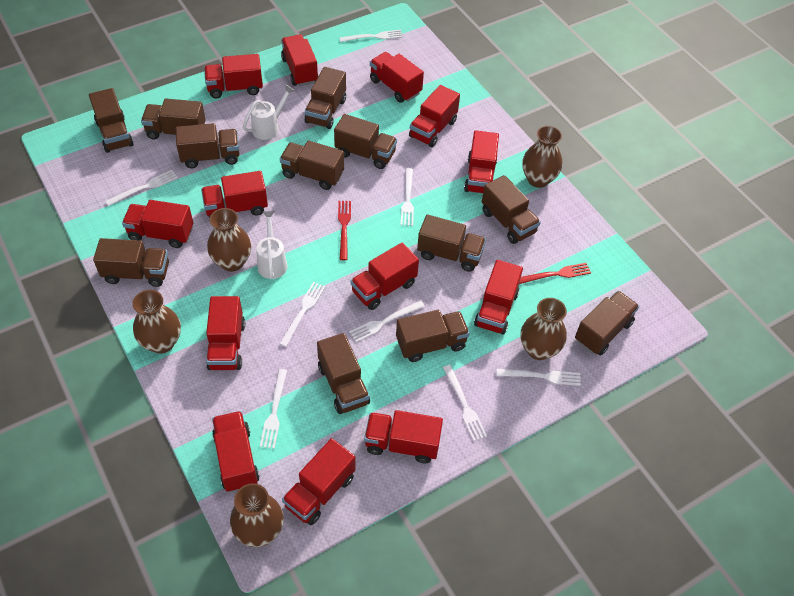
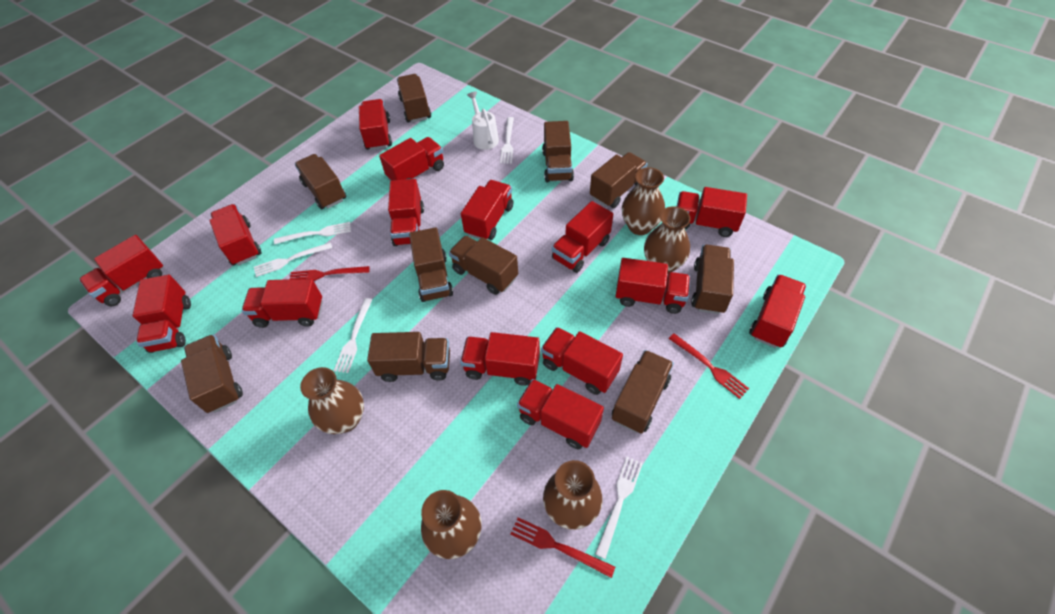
brown truck: [89,88,134,153] [93,238,169,287] [141,99,206,140] [176,123,240,168] [280,140,344,190] [305,67,346,129] [317,333,370,414] [334,114,397,169] [396,310,470,362] [417,214,486,272] [482,175,541,244] [575,291,639,355] = 12 -> [181,334,243,413] [295,154,346,209] [367,332,450,382] [397,74,431,123] [409,227,453,302] [449,236,518,295] [542,121,574,182] [590,152,647,208] [612,350,674,434] [691,245,734,314] = 10
red fork: [338,201,351,260] [519,263,591,284] = 2 -> [290,266,370,281] [511,517,615,578] [669,333,749,399] = 3
red truck: [122,200,193,248] [201,171,268,218] [204,54,263,99] [206,296,245,370] [212,411,260,492] [281,34,318,86] [282,438,356,525] [350,242,419,310] [364,410,443,463] [370,52,424,103] [409,85,460,147] [464,130,499,193] [474,260,523,335] = 13 -> [79,235,164,306] [133,275,191,353] [210,204,261,265] [242,279,322,328] [359,99,392,150] [379,137,444,181] [388,179,424,246] [460,332,540,386] [461,180,514,240] [517,379,604,449] [541,327,623,395] [552,201,613,273] [616,258,690,314] [677,187,747,237] [749,274,806,348] = 15
white fork: [105,170,178,206] [260,369,287,449] [279,282,326,347] [339,30,403,42] [349,301,425,342] [401,168,414,226] [443,365,487,441] [497,369,581,386] = 8 -> [254,242,332,277] [274,222,351,244] [334,298,372,373] [500,117,514,163] [595,457,643,559] = 5
white watering can: [243,85,295,140] [256,211,288,279] = 2 -> [467,91,499,150] = 1

